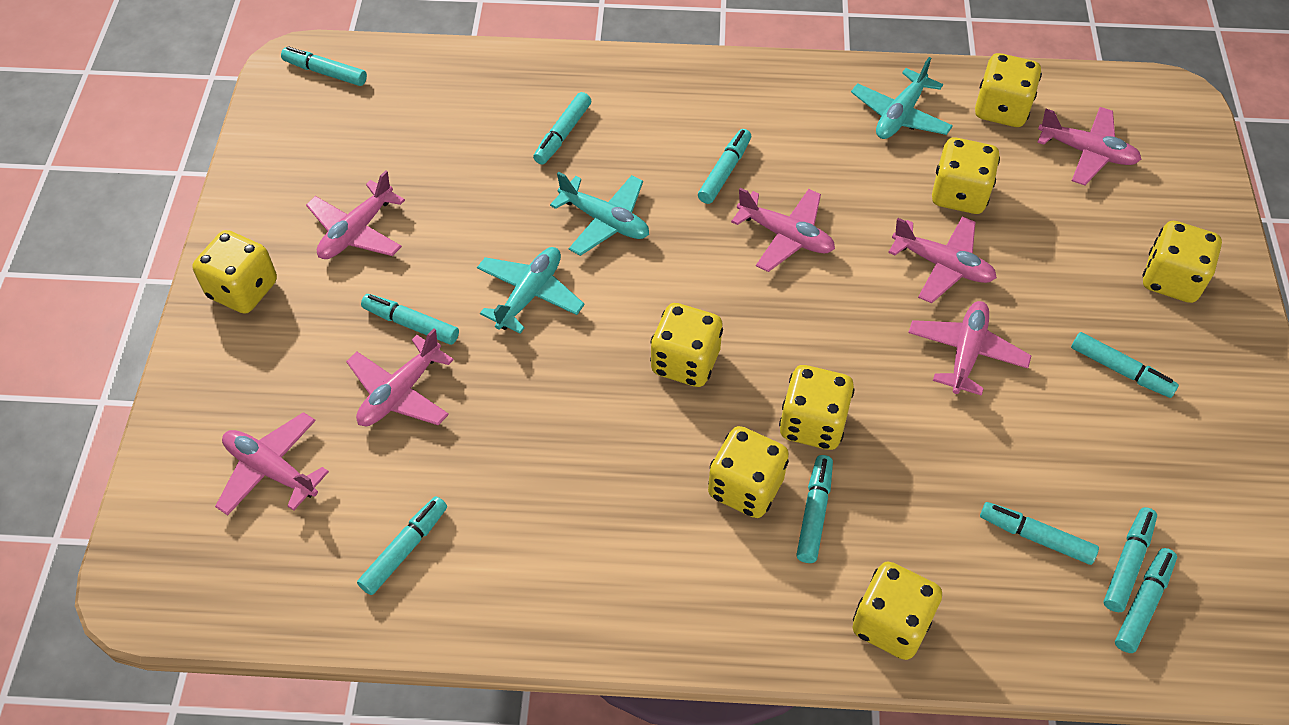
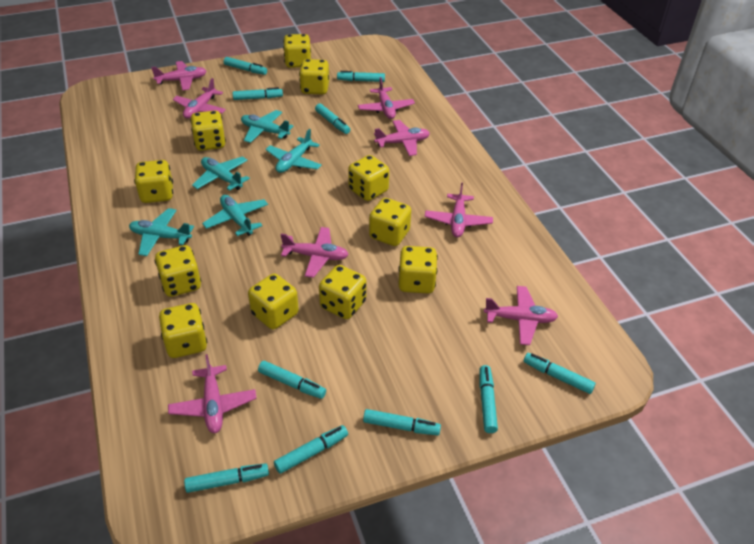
pink plane: [215,412,329,515] [306,170,405,259] [346,328,454,426] [731,188,835,272] [888,217,997,303] [908,301,1031,396] [1037,107,1142,185] = 7 -> [151,61,207,91] [168,354,257,433] [173,78,226,119] [280,227,349,278] [358,77,415,119] [374,120,430,156] [425,182,493,237] [484,286,558,345] = 8
turquoise plane: [477,247,585,334] [550,172,649,256] [851,57,953,139] = 3 -> [129,208,194,256] [192,156,250,191] [202,195,268,236] [241,110,294,143] [265,129,322,173] = 5
yellow dice: [192,230,277,314] [650,303,723,387] [708,426,789,518] [779,365,855,450] [852,562,942,660] [932,138,1000,214] [975,53,1042,127] [1143,221,1222,303] = 8 -> [134,160,173,203] [155,245,201,297] [159,303,207,358] [190,111,226,151] [248,274,299,329] [283,34,311,68] [299,59,329,95] [319,265,366,319] [348,155,389,201] [369,198,411,246] [398,246,438,293] = 11

